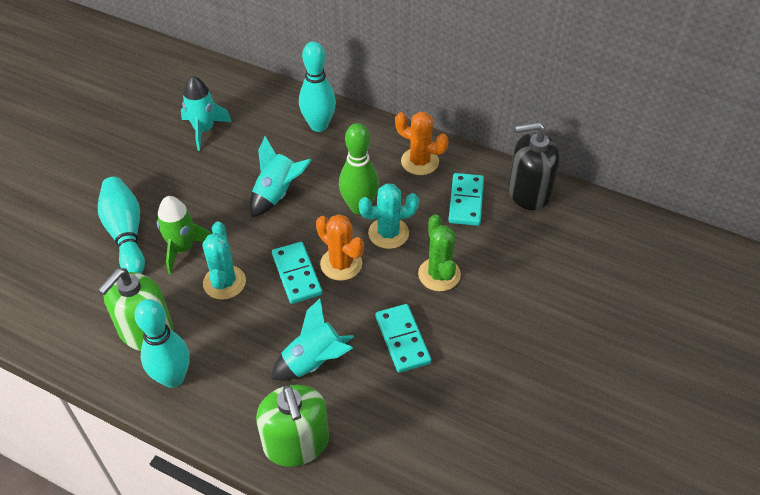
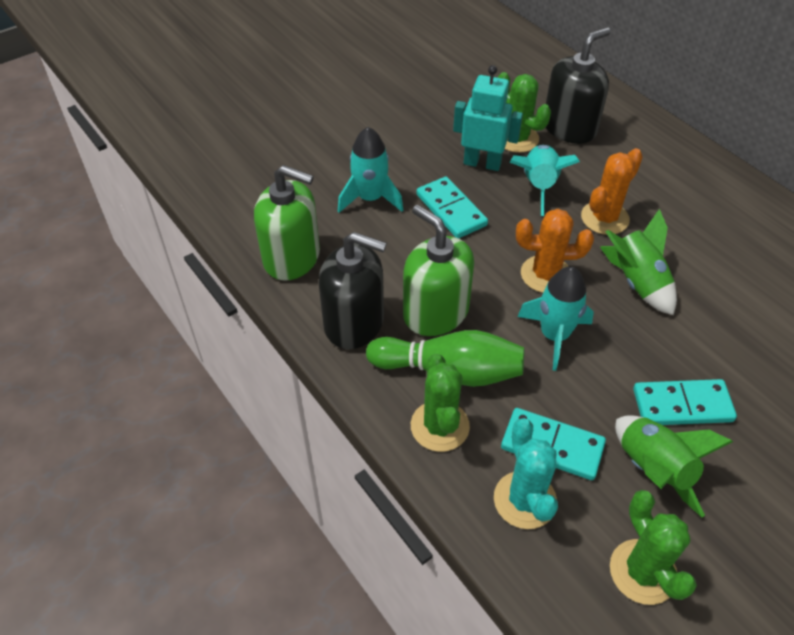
black soap dispenser: [508,122,560,210] = 1 -> [318,232,387,349] [546,27,611,144] = 2
green cactus: [418,214,461,291] = 1 -> [411,354,470,452] [497,72,551,153] [610,490,697,605] = 3
green rocket: [157,196,211,274] = 1 -> [600,209,677,315] [615,415,733,517] = 2
turquoise bowling pin: [98,177,145,274] [134,299,190,388] [299,41,336,132] = 3 -> none = 0
turquoise cactus: [202,222,246,300] [359,183,419,249] = 2 -> [494,418,558,529] = 1
turquoise robot: none = 0 -> [453,65,523,171] = 1

